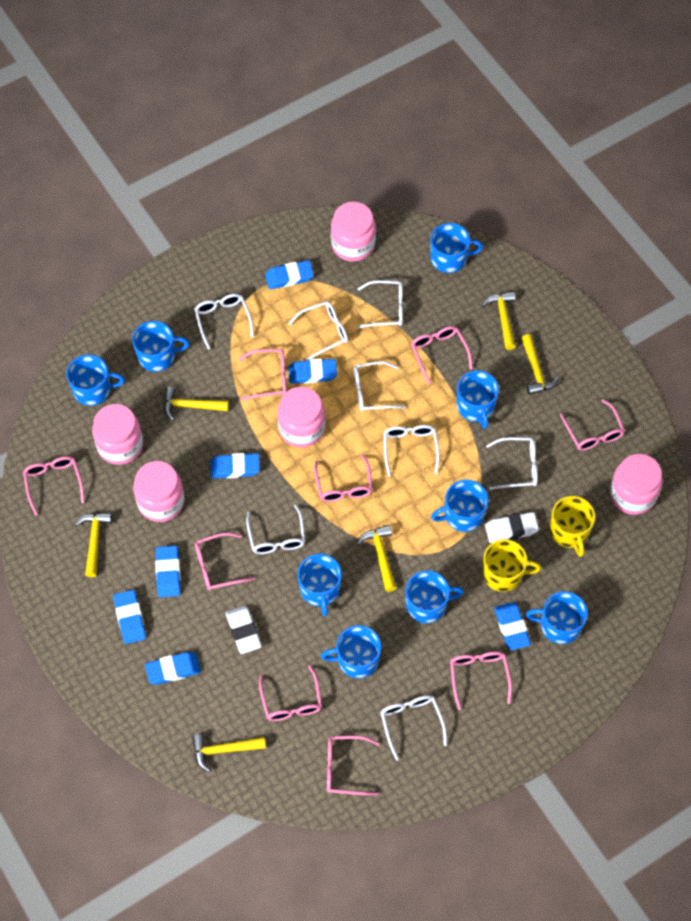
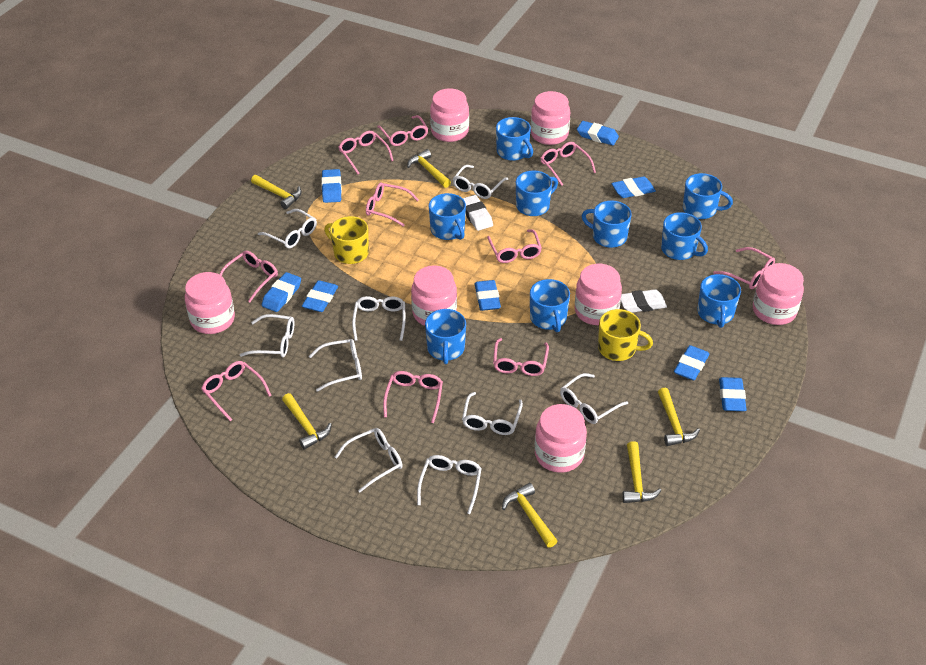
blue eraser: [113,590,146,644] [145,652,201,685] [155,545,181,597] [210,453,260,479] [265,260,314,289] [288,358,337,384] [494,602,531,650] = 7 -> [262,272,301,312] [302,280,338,312] [321,169,342,203] [474,280,501,311] [577,121,619,145] [612,176,656,198] [674,345,709,380] [719,377,747,411] = 8
pink glasses: [23,456,85,516] [195,533,255,590] [239,349,286,401] [259,665,322,721] [314,454,372,502] [327,735,380,795] [411,326,473,384] [450,651,512,710] [560,399,625,451] = 9 -> [201,361,272,421] [219,251,278,302] [338,131,394,174] [366,182,419,227] [377,115,428,146] [383,371,443,423] [487,229,542,263] [493,338,549,376] [540,142,596,186] [713,247,775,289] = 10
pink jar: [92,404,143,465] [133,461,185,522] [277,387,325,447] [331,202,376,261] [610,454,663,515] = 5 -> [185,272,235,334] [411,265,457,326] [430,89,469,142] [531,91,570,145] [535,404,587,473] [575,264,622,325] [753,263,804,325] = 7
white glasses: [194,294,254,350] [246,505,305,554] [288,301,348,361] [354,361,406,411] [357,280,403,328] [380,695,447,761] [384,425,440,477] [486,437,538,490] = 8 -> [240,314,295,357] [258,209,317,249] [309,339,362,392] [335,428,403,493] [352,296,406,341] [417,455,482,514] [453,165,508,199] [462,392,523,435] [560,373,628,424] = 9

